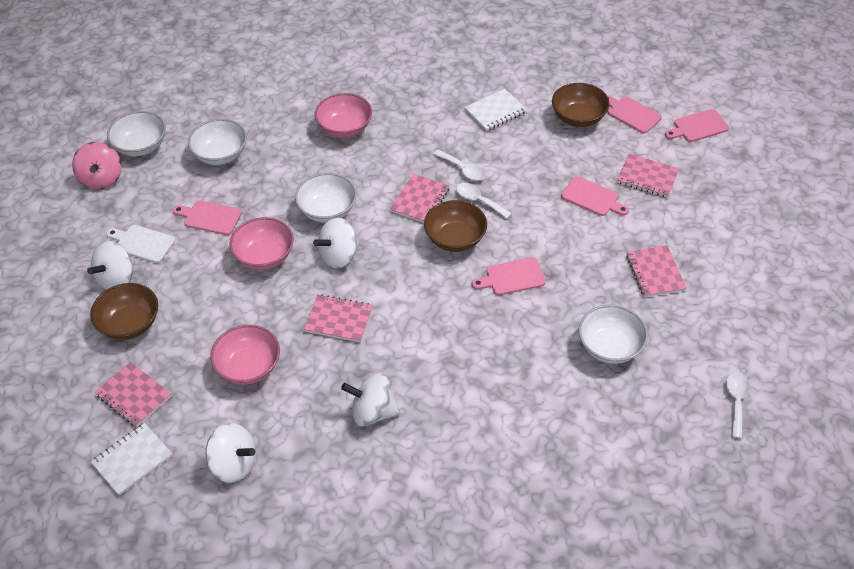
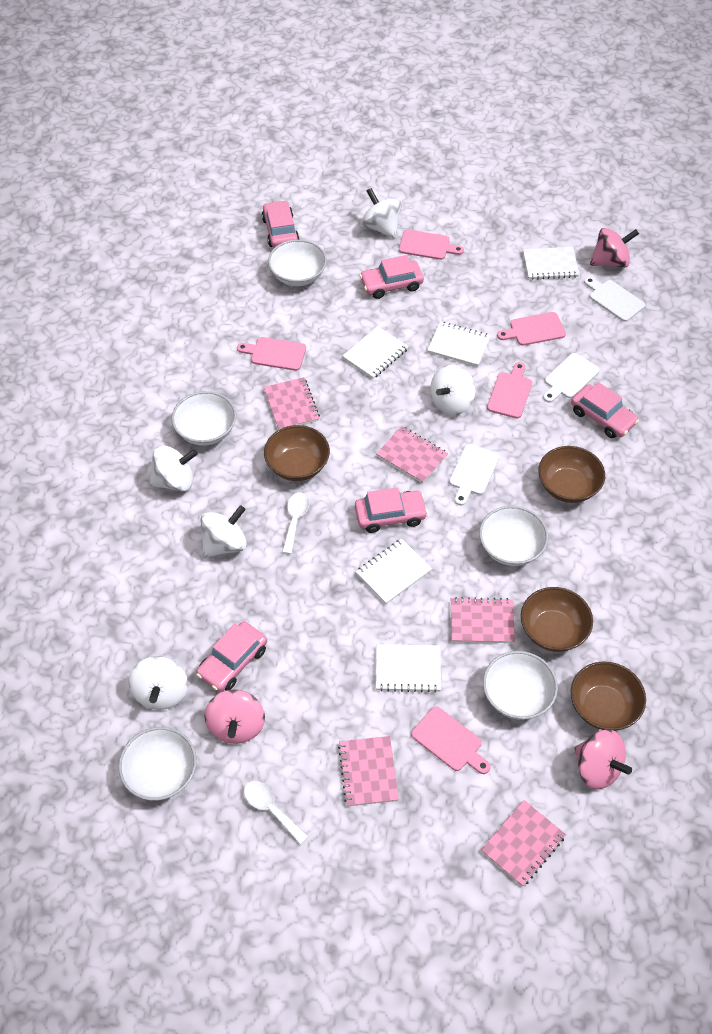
brown bowl: [90,283,158,340] [424,200,487,252] [552,83,610,127] = 3 -> [264,425,330,481] [521,587,593,652] [538,446,605,503] [571,661,646,731] = 4
pink bowl: [210,325,280,385] [229,217,294,270] [315,93,372,138] = 3 -> none = 0
pink car: none = 0 -> [196,621,267,692] [262,200,299,248] [355,488,428,533] [360,255,424,299] [571,382,639,438] = 5
pink spinning top: [72,142,122,189] = 1 -> [205,689,265,744] [574,730,632,789] [590,228,639,268] = 3
white bowl: [107,111,166,156] [188,119,247,165] [295,173,357,223] [579,305,648,364] = 4 -> [118,727,197,801] [172,391,236,446] [268,240,327,286] [479,506,548,566] [483,651,558,720] = 5
white cutting board: [106,225,175,263] = 1 -> [449,444,500,505] [543,353,600,402] [584,277,645,322] = 3
white notebook: [91,423,173,496] [464,89,527,131] = 2 -> [343,326,409,379] [356,539,432,604] [376,644,441,692] [427,321,491,367] [523,247,579,280] = 5
white spinning top: [87,241,135,290] [205,423,256,483] [313,217,360,268] [341,373,400,426] = 4 -> [129,656,188,710] [149,445,198,492] [201,505,247,558] [361,188,402,239] [430,365,476,415] = 5
white spoon: [433,150,485,180] [456,183,512,219] [726,372,750,439] = 3 -> [244,781,308,844] [282,492,309,554] = 2

